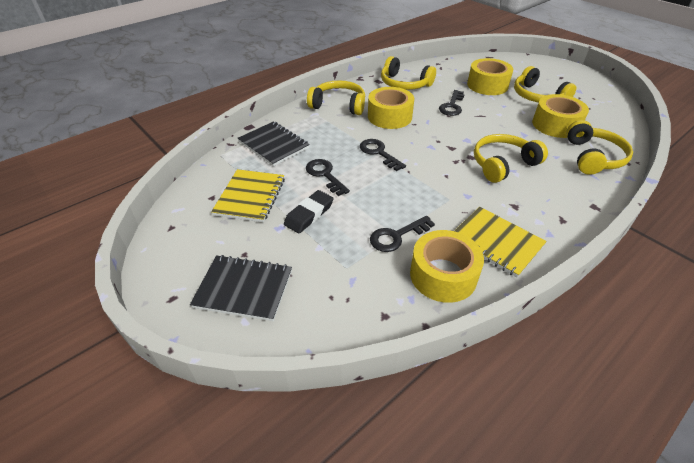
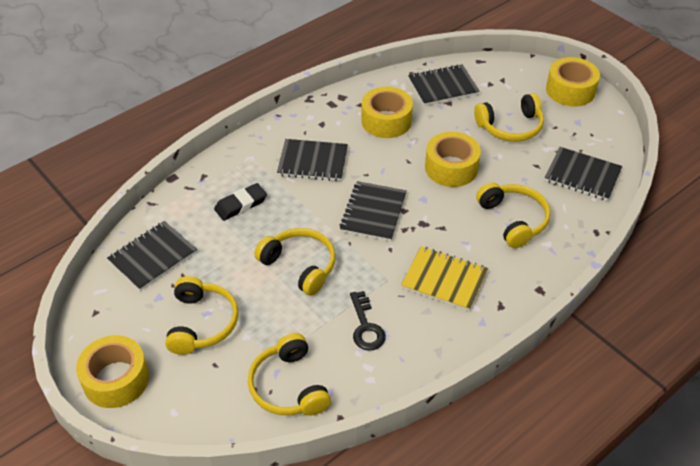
black key: [306,159,350,196] [360,139,406,171] [370,216,435,252] [439,90,464,116] = 4 -> [350,291,386,351] = 1
black notebook: [190,255,292,321] [238,121,310,166] = 2 -> [107,221,197,291] [277,139,348,181] [339,181,407,241] [408,64,480,106] [545,147,622,201] = 5
yellow notebook: [211,169,285,222] [454,207,547,277] = 2 -> [401,246,488,311] = 1

